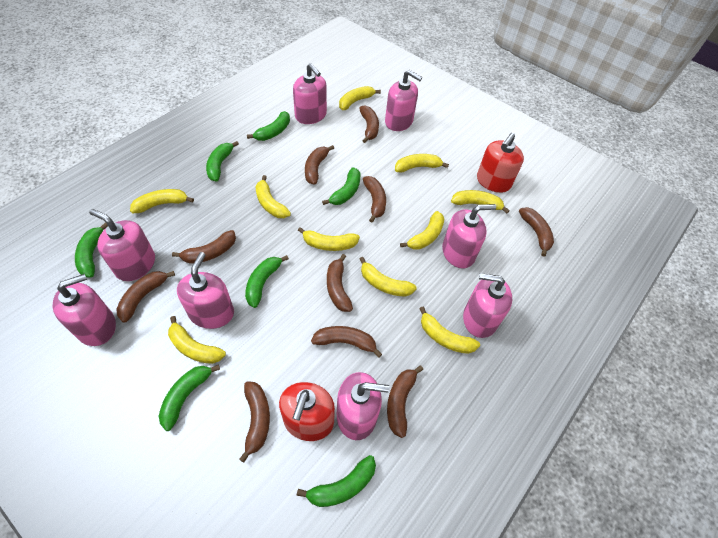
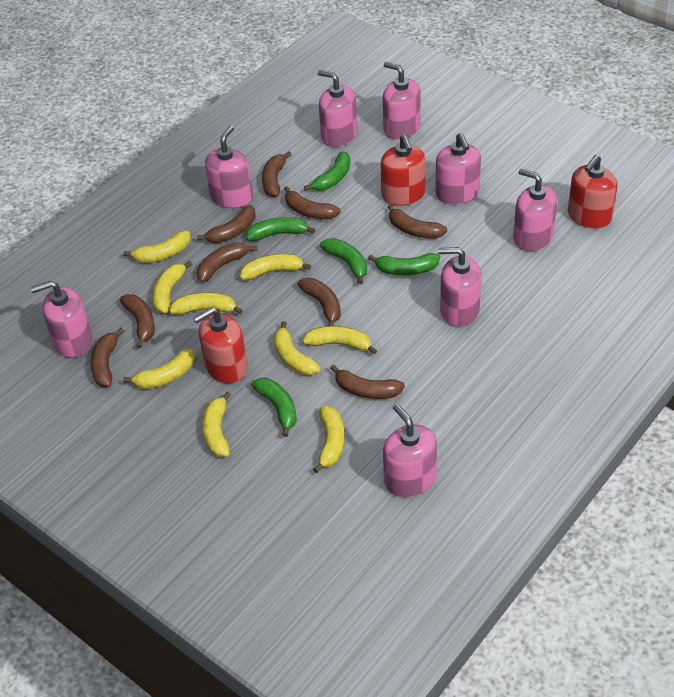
brown banana: [116,271,175,323] [172,230,236,264] [239,381,270,463] [305,145,334,185] [311,326,382,358] [327,254,353,312] [359,105,379,143] [363,176,386,223] [387,365,423,438] [519,207,554,257] = 10 -> [90,328,124,387] [120,294,155,349] [197,205,255,243] [197,242,257,282] [262,151,292,197] [284,186,341,220] [297,278,341,326] [331,365,405,399] [387,204,447,239] = 9
green banana: [75,223,108,277] [159,365,220,431] [206,141,239,182] [245,255,289,308] [247,111,290,141] [297,455,376,507] [322,167,360,205] = 7 -> [246,217,315,241] [251,378,297,437] [304,151,350,191] [320,238,367,284] [368,253,440,275] = 5
red soap dispenser: [279,382,335,441] [477,133,524,193] = 2 -> [193,307,248,383] [381,134,426,206] [568,155,618,229] = 3
yellow banana: [130,189,194,213] [168,316,226,364] [255,175,291,218] [298,227,360,251] [339,86,381,110] [360,257,417,297] [395,154,449,173] [400,211,444,250] [419,307,480,354] [451,190,510,213] = 10 -> [123,231,191,263] [123,348,195,389] [153,261,193,313] [169,292,243,315] [202,391,231,457] [240,254,311,280] [274,321,320,375] [302,326,377,354] [313,406,345,473] = 9

